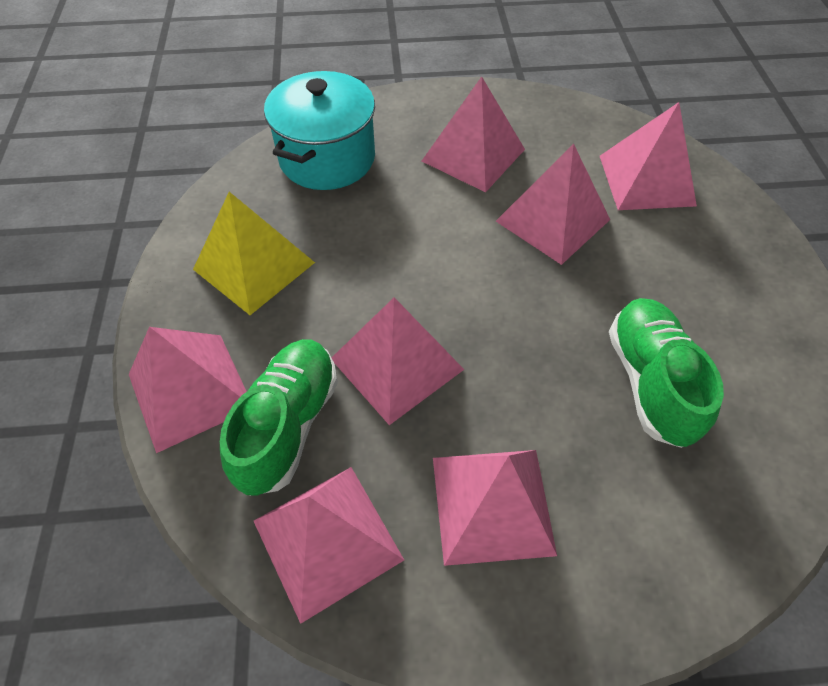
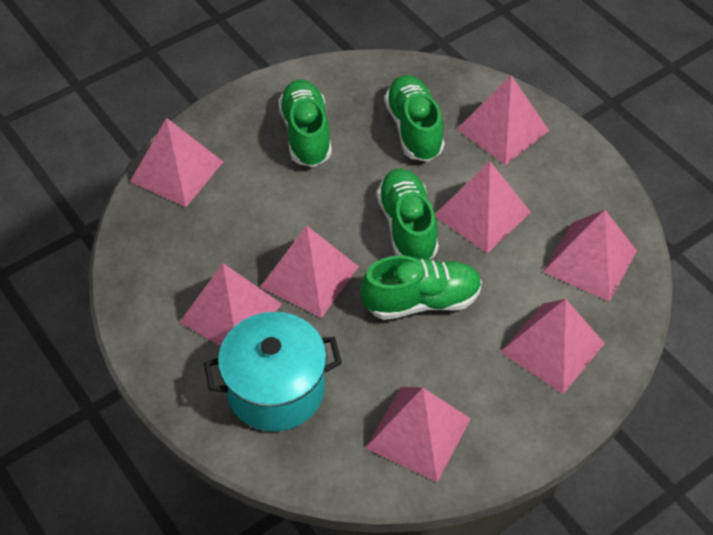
green shoe: [220,339,338,496] [609,298,724,448] = 2 -> [278,80,332,167] [361,255,482,320] [377,169,439,260] [384,75,445,161] = 4
pink pyramid: [129,327,247,453] [254,467,404,624] [332,297,464,425] [422,76,525,192] [433,450,557,566] [496,143,610,265] [600,102,697,210] = 7 -> [130,118,223,207] [179,263,282,346] [260,226,359,318] [366,387,471,482] [435,161,531,253] [457,75,549,165] [501,299,605,394] [543,210,637,302] = 8
yellow pyramid: [193,192,315,315] = 1 -> none = 0

